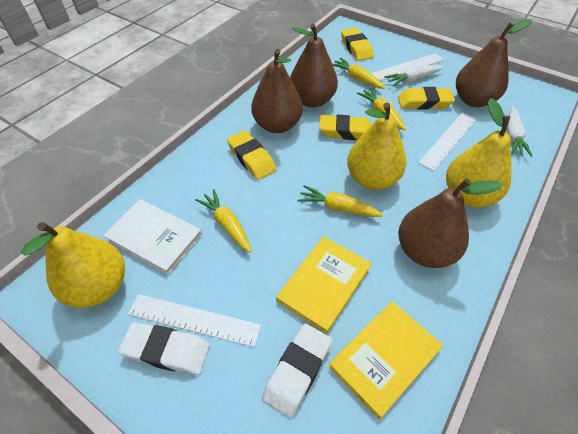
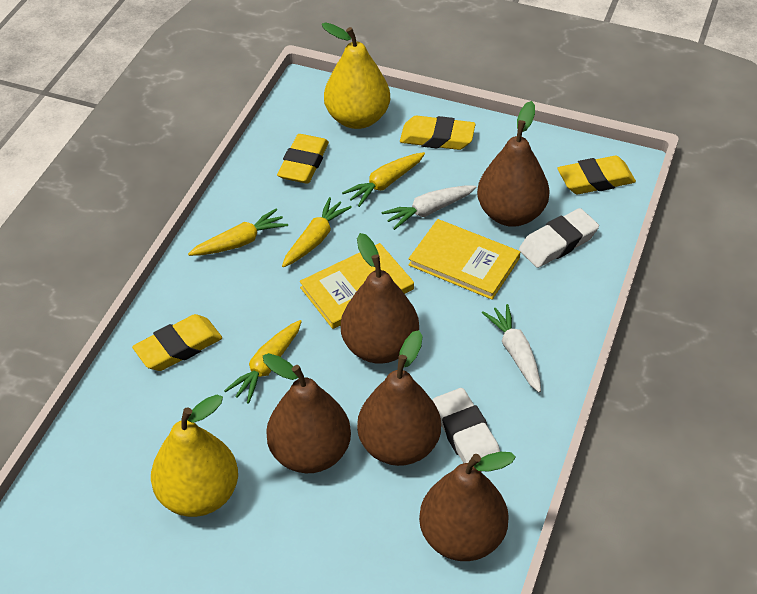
brown pear: [251,49,303,133] [290,24,338,108] [398,178,503,268] [456,19,532,107] = 4 -> [263,353,351,473] [341,233,419,364] [357,330,441,466] [419,452,516,561] [477,101,550,227] = 5
white book: [103,199,202,275] = 1 -> none = 0
white ruler: [128,294,261,347] [371,53,444,81] [418,113,477,171] = 3 -> none = 0
yellow pear: [21,222,125,308] [347,103,406,190] [446,98,511,207] = 3 -> [151,395,238,517] [322,22,390,129] = 2

